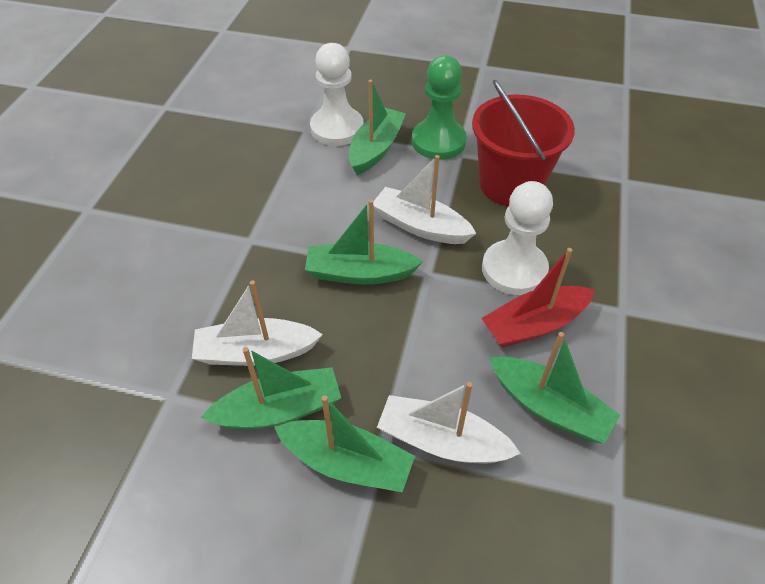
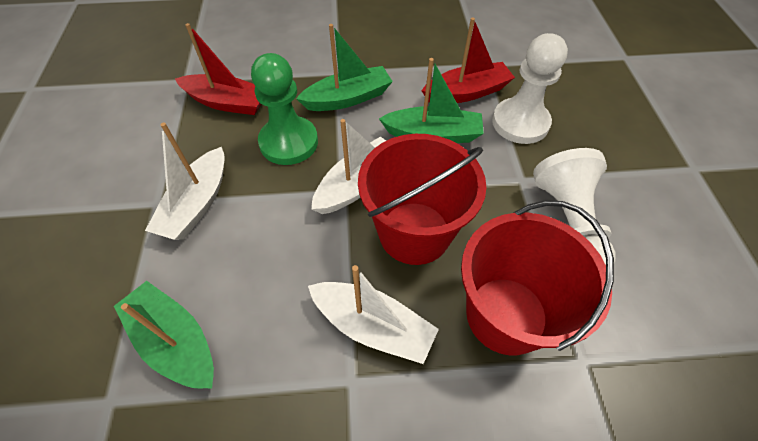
green boat: [201,347,341,429] [274,395,415,492] [305,199,423,285] [349,80,406,175] [490,332,620,444] = 5 -> [114,281,214,389] [296,24,393,111] [379,58,484,143] = 3
red boat: [481,248,595,347] = 1 -> [175,23,261,115] [421,18,515,103] = 2
red bucket: [472,80,575,206] = 1 -> [358,134,487,265] [461,200,614,355] = 2

